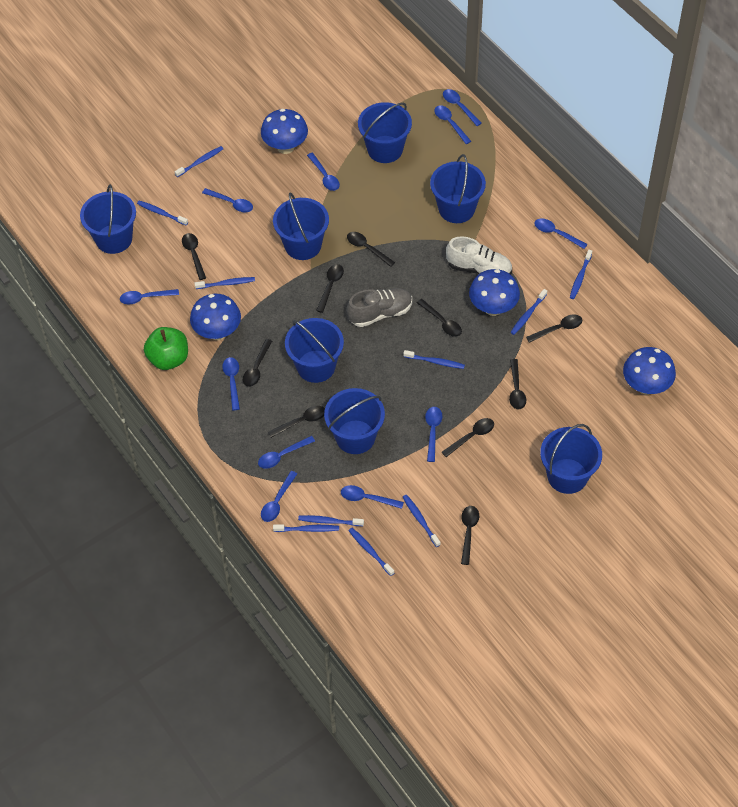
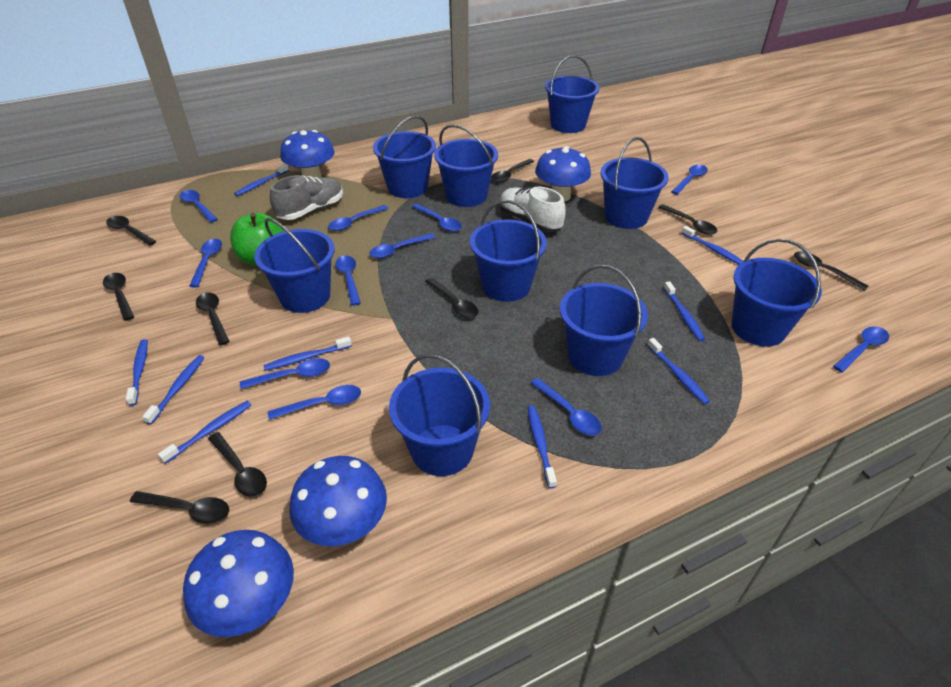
black spoon: [182,233,206,280] [243,339,272,387] [268,406,325,438] [316,264,344,313] [347,232,395,267] [417,299,462,337] [442,418,494,457] [461,506,479,565] [509,359,526,409] [526,314,582,343] = 10 -> [103,273,134,321] [106,216,156,246] [130,491,229,524] [196,292,230,345] [208,432,267,497] [425,278,478,318] [491,159,534,183] [658,204,717,235] [794,251,869,291] = 9
blue bucket: [80,184,136,254] [273,192,329,260] [285,318,344,383] [324,388,385,454] [358,102,412,163] [430,154,486,223] [540,424,602,494] = 7 -> [254,218,335,313] [373,116,436,198] [389,354,490,476] [434,124,498,207] [470,200,547,302] [545,55,599,133] [560,265,648,376] [600,137,669,229] [731,239,822,347] = 9
blue toothbrush: [137,201,188,225] [175,146,223,177] [195,277,255,289] [273,524,339,532] [298,515,364,526] [348,528,394,576] [403,350,465,369] [403,495,441,547] [510,289,547,335] [570,250,592,299] = 10 -> [126,339,148,406] [142,355,205,425] [158,401,251,464] [234,164,289,196] [263,336,352,371] [527,406,557,489] [647,338,710,404] [664,282,705,341] [681,226,743,264] = 9

